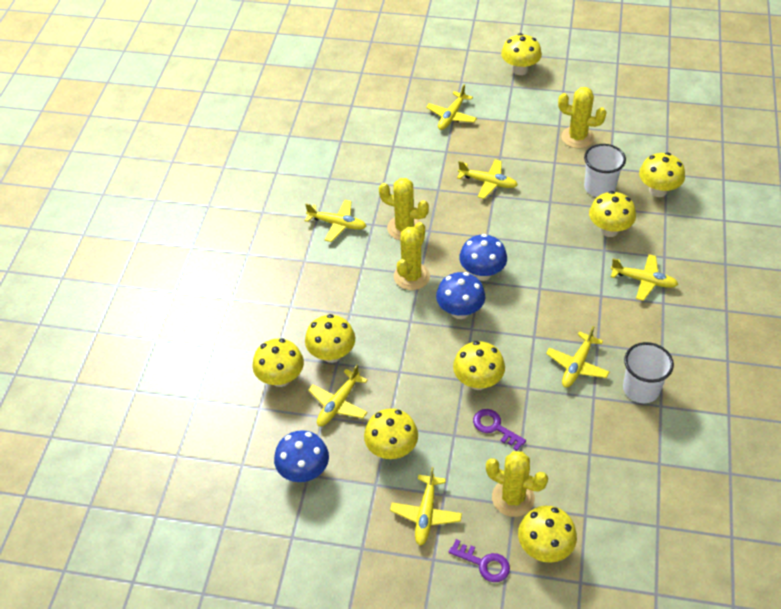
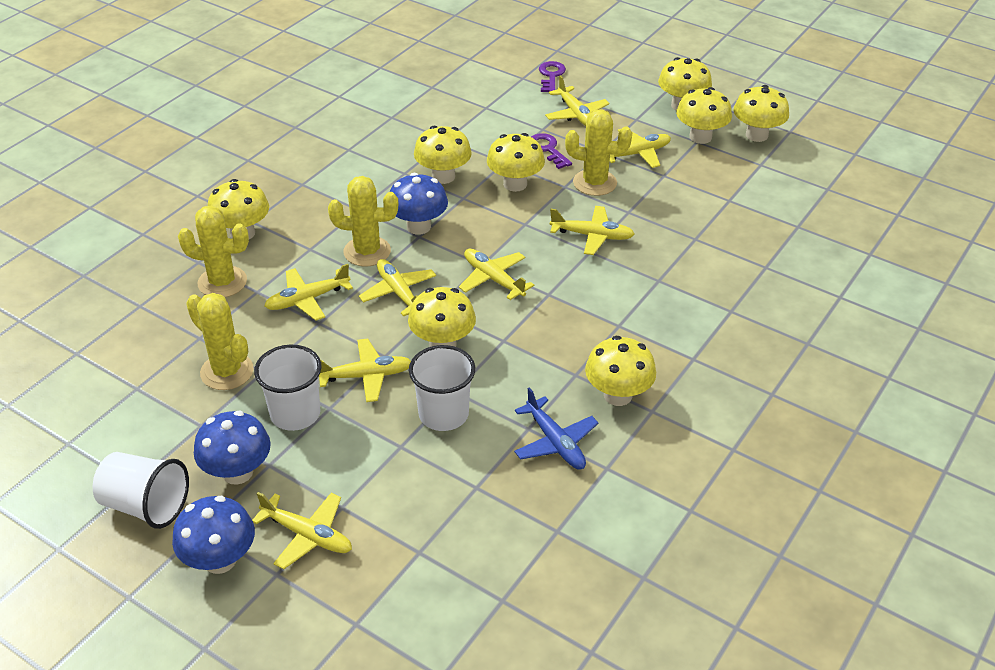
blue plane: none = 0 -> [514,387,598,469] = 1
white cup: [584,144,626,197] [623,342,674,403] = 2 -> [93,452,189,529] [254,344,322,431] [409,345,475,431] = 3
yellow plane: [305,200,366,242] [308,364,368,426] [390,467,462,546] [426,84,477,130] [457,159,518,199] [546,326,609,387] [611,254,678,301] = 7 -> [252,492,352,569] [264,264,353,321] [319,338,411,402] [359,259,436,316] [459,249,534,300] [545,75,609,126] [550,206,635,255] [610,129,671,168] = 8

